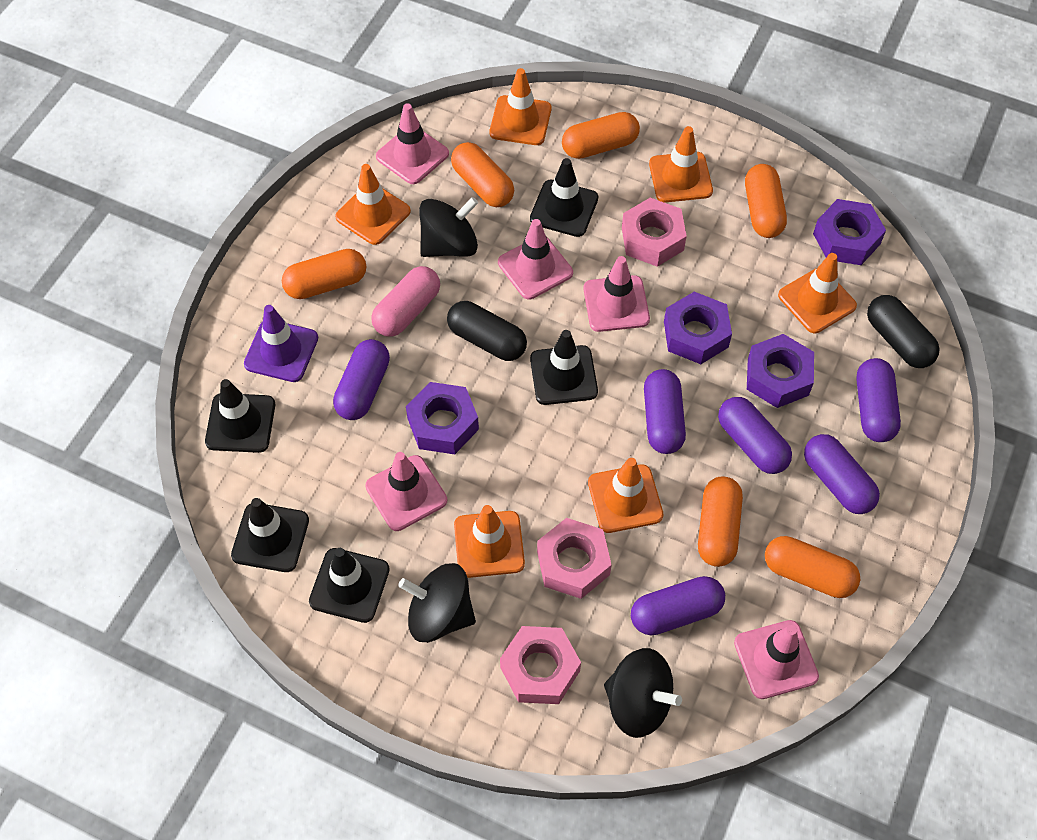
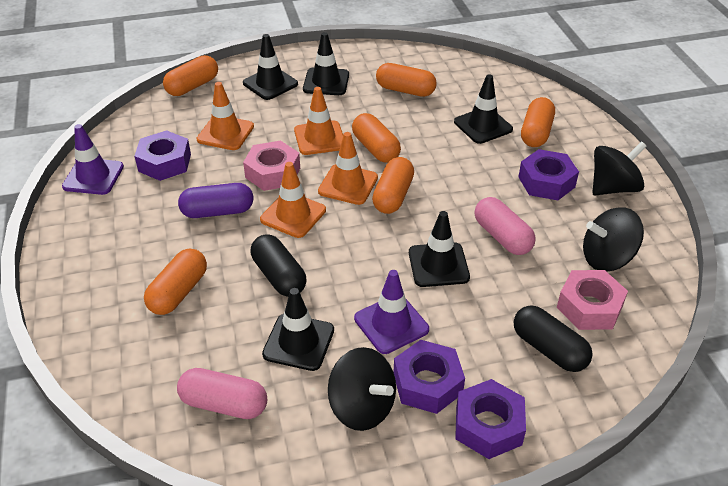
orange traffic cone: [335,164,411,245] [454,505,525,578] [490,68,551,145] [588,458,663,533] [649,126,713,202] [778,253,857,333] = 6 -> [197,82,254,150] [260,162,326,238] [294,87,343,155] [318,132,378,205] = 4
pink capsule: [371,266,440,337] = 1 -> [177,368,267,419] [475,197,536,255] = 2
pink nut: [500,626,581,704] [537,518,612,599] [622,198,687,267] = 3 -> [243,141,300,191] [557,270,628,330] = 2
pink traffic cone: [365,452,447,531] [376,103,449,184] [498,219,573,299] [583,256,650,332] [734,620,819,699] = 5 -> none = 0
purple capsule: [333,339,390,420] [631,576,725,635] [644,369,686,454] [718,397,792,474] [804,434,880,514] [856,358,901,442] = 6 -> [178,183,253,218] = 1
purple traffic cone: [244,305,318,382] = 1 -> [62,124,124,195] [354,270,429,354] = 2

